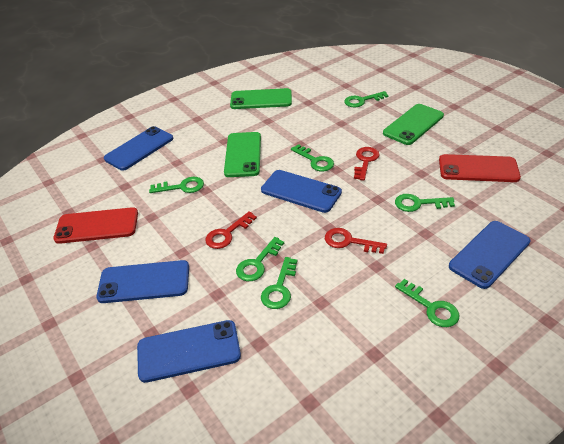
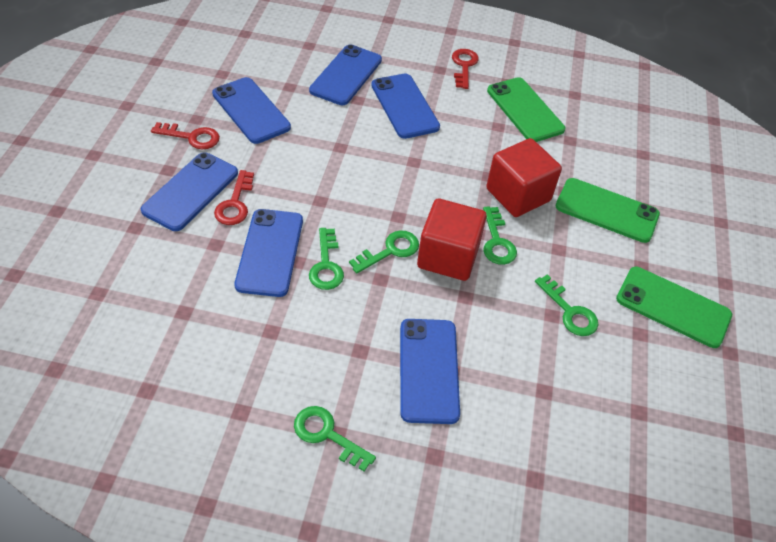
blue phone: [96,260,189,303] [104,126,173,171] [137,320,241,383] [261,170,342,213] [449,221,530,289] = 5 -> [141,152,238,231] [212,77,291,144] [235,209,303,297] [309,44,382,105] [371,73,440,139] [400,319,460,424] = 6
green key: [149,177,204,193] [236,237,284,281] [261,257,297,309] [291,144,334,171] [344,91,389,107] [395,194,455,212] [395,279,459,327] = 7 -> [294,406,376,471] [309,228,344,290] [349,230,419,273] [483,206,517,265] [535,274,598,336] = 5
red cube: none = 0 -> [417,198,487,281] [486,138,562,217] = 2
red phone: [53,207,138,244] [439,154,521,182] = 2 -> none = 0

